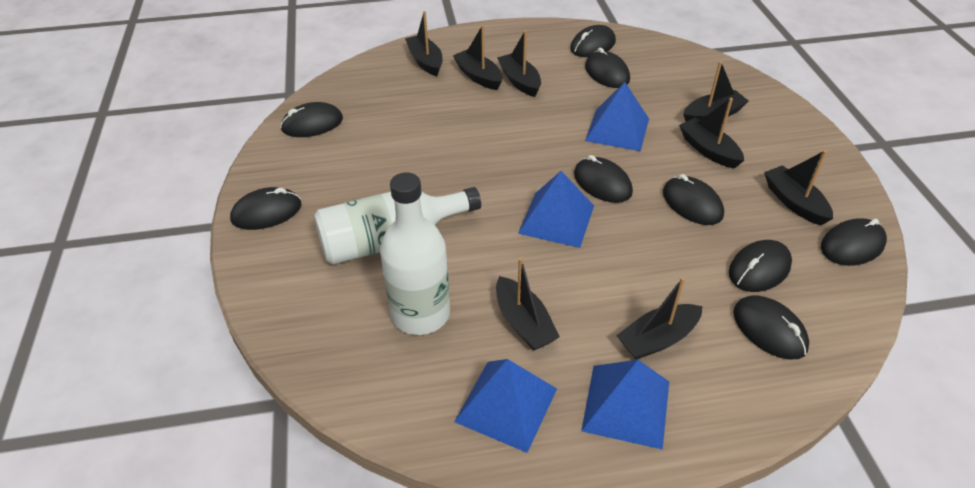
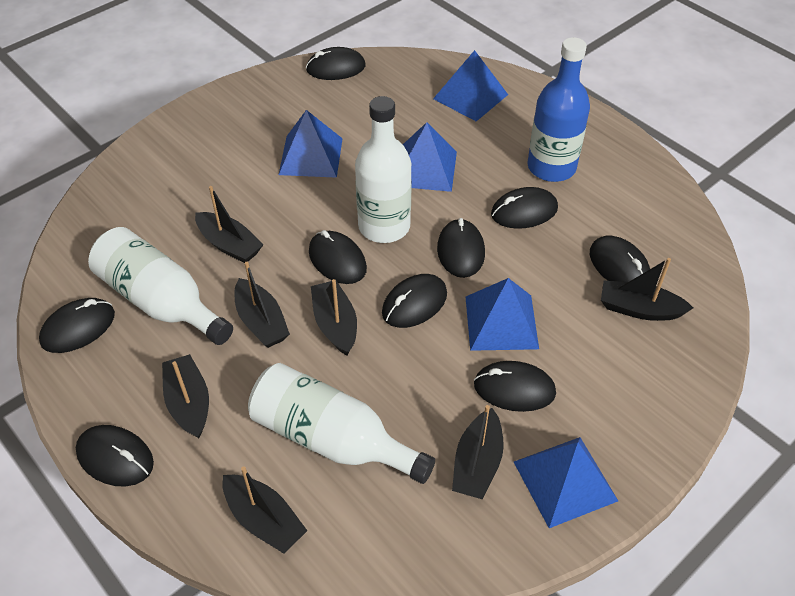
black boat: [405,11,442,76] [453,25,502,90] [496,258,560,351] [497,30,541,97] [616,277,703,360] [679,98,744,169] [683,61,749,122] [764,150,833,225] = 8 -> [162,354,209,438] [195,186,264,263] [222,466,307,554] [235,262,290,348] [311,279,357,356] [452,405,504,500] [601,258,693,321] = 7
blue bottle: none = 0 -> [527,37,590,182] = 1
blue pyramid: [454,359,557,453] [518,171,594,248] [581,360,669,450] [585,82,649,151] = 4 -> [279,110,343,178] [403,122,457,192] [433,50,508,121] [466,278,539,351] [514,437,618,528] = 5
white bottle: [314,187,481,265] [380,172,450,335] = 2 -> [88,227,233,345] [248,363,435,484] [355,96,412,243] = 3

